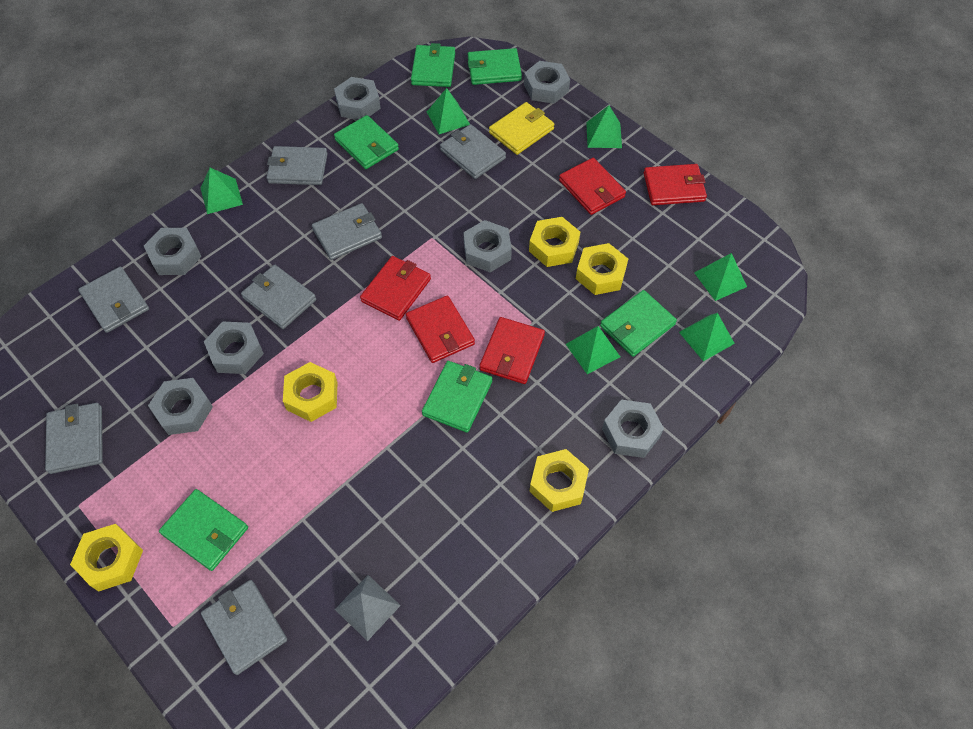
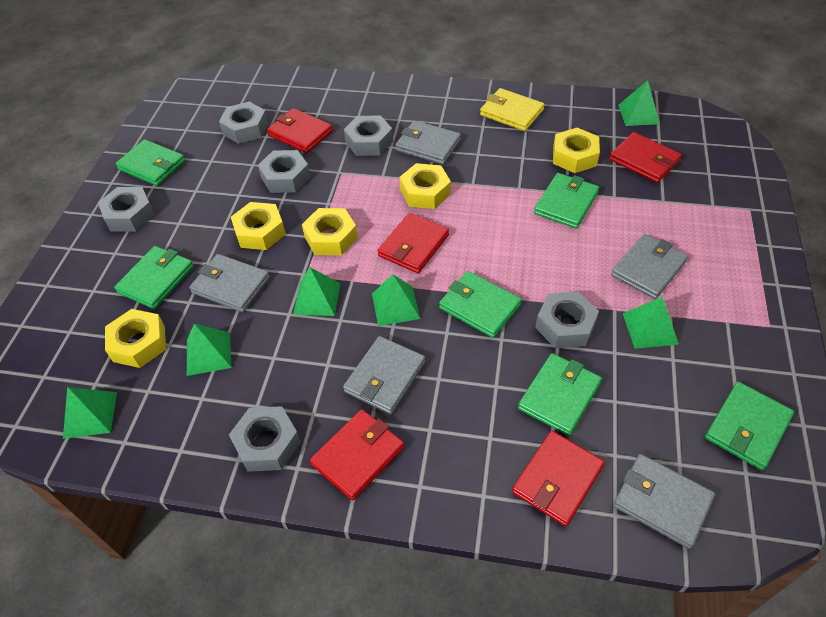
grey nut: [144,228,202,275] [148,378,213,435] [204,322,264,374] [334,77,381,120] [463,220,512,272] [524,61,570,104] [602,400,664,458] = 7 -> [98,187,155,232] [219,102,268,144] [229,406,301,472] [258,150,310,193] [344,115,393,156] [535,292,599,348] = 6
grey pyramid: [335,575,401,641] = 1 -> none = 0
grey wallet: [45,403,103,474] [78,267,149,333] [201,580,287,675] [241,265,316,329] [266,146,328,185] [312,203,382,260] [440,124,506,179] = 7 -> [189,254,270,312] [343,336,425,414] [395,120,461,165] [611,234,688,299] [613,454,715,549] = 5

